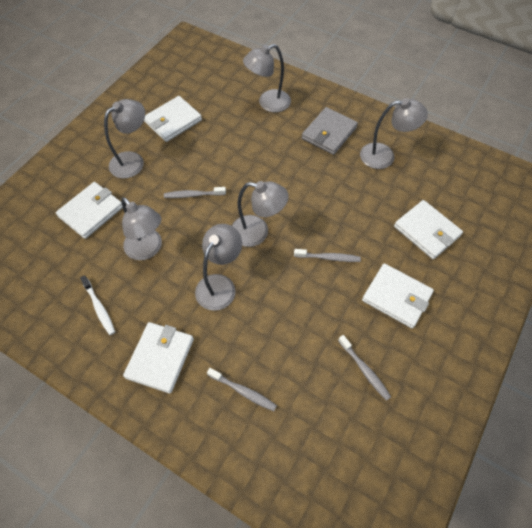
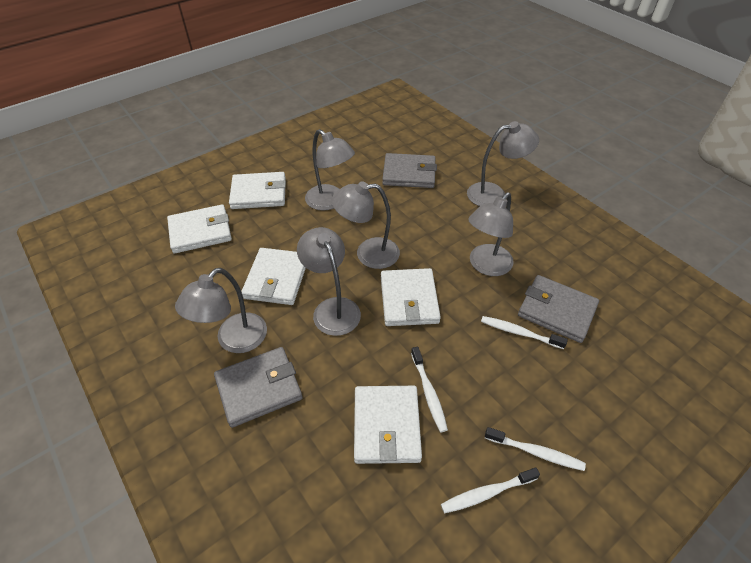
grey toothbrush: [164,187,226,198] [207,368,277,411] [294,249,361,262] [338,335,391,401] = 4 -> none = 0
grey wallet: [302,107,358,155] = 1 -> [214,347,303,428] [382,153,437,188] [518,275,599,343] = 3
white toothbrush: [80,275,115,335] = 1 -> [411,347,448,433] [441,467,540,514] [481,316,568,349] [485,427,586,471] = 4

